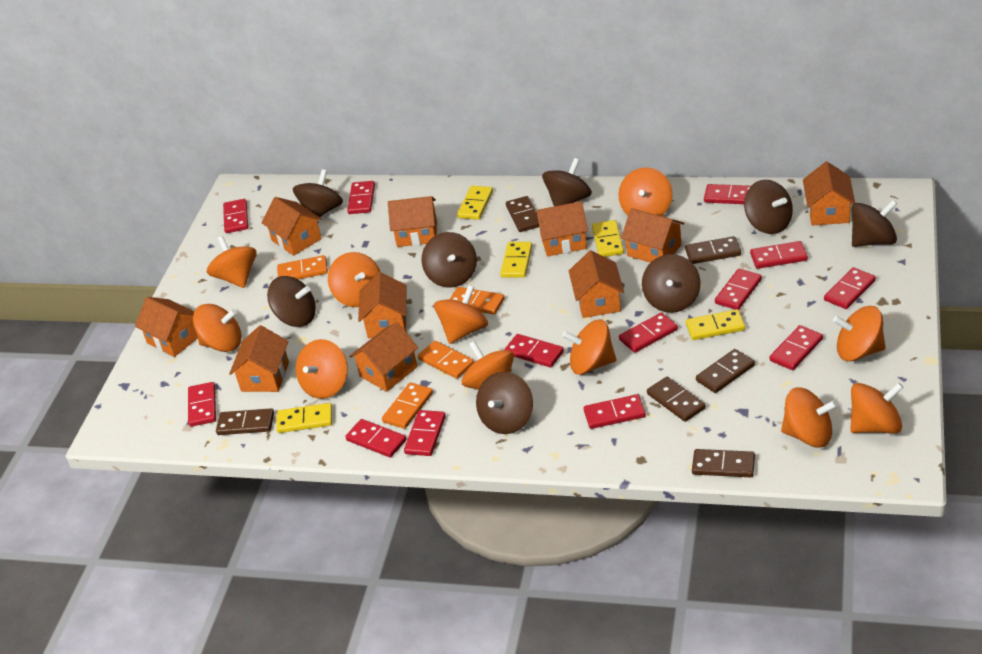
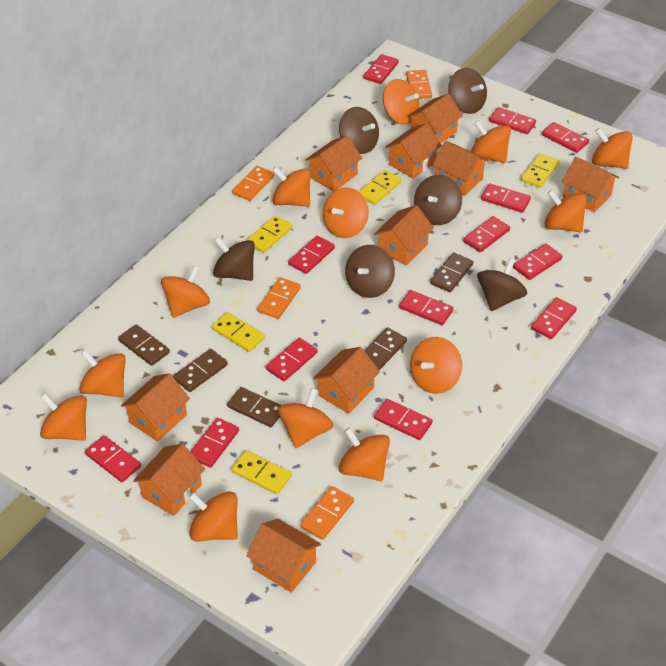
brown domino: [216,408,274,435] [506,196,539,232] [647,377,706,422] [685,236,741,264] [692,449,755,477] [696,349,755,393] = 6 -> [118,324,170,366] [173,349,228,392] [227,387,281,427] [364,327,407,370] [430,252,473,292] = 5
brown spinning top: [267,276,316,327] [293,169,343,217] [421,232,477,288] [476,372,533,434] [542,158,592,206] [642,254,701,313] [744,180,793,234] [852,200,897,247] = 8 -> [213,237,255,281] [339,107,379,154] [345,245,395,298] [414,175,462,225] [448,68,487,114] [477,258,527,311] = 6
orange spinning top: [193,304,242,352] [207,236,257,288] [296,339,348,399] [328,252,380,307] [434,285,488,344] [462,341,514,390] [562,319,616,375] [618,167,673,216] [781,387,838,448] [833,306,886,361] [850,382,904,434] = 11 -> [40,393,87,441] [79,350,126,397] [161,265,210,318] [189,491,238,542] [272,166,311,207] [277,388,333,448] [323,187,369,238] [339,428,390,481] [383,79,419,124] [410,337,462,394] [471,120,511,163] [544,190,587,232] [592,128,633,169] = 13

